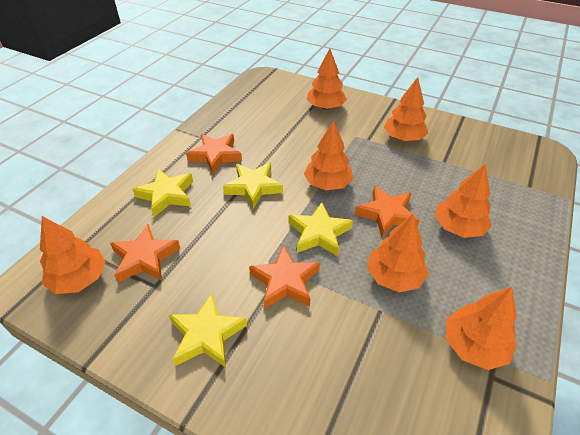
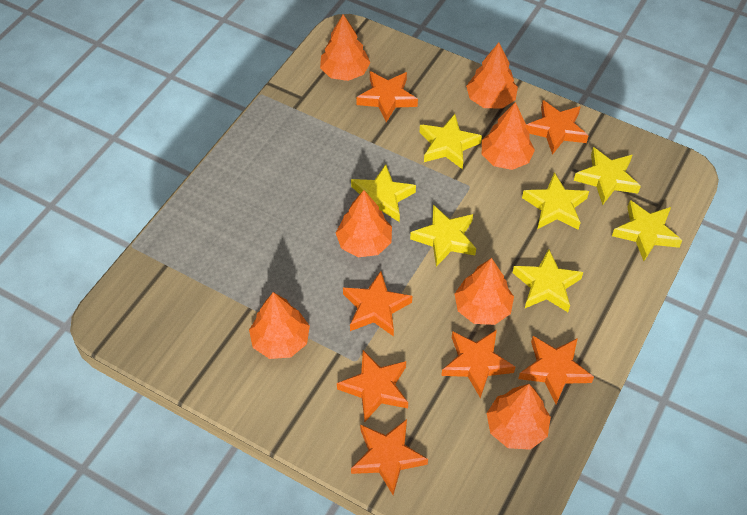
orange star: [110,224,180,283] [186,134,242,174] [249,245,320,309] [355,185,420,237] = 4 -> [337,350,408,422] [343,271,412,337] [351,419,428,495] [356,71,418,123] [441,330,515,398] [518,336,594,404] [525,100,589,155] = 7
yellow star: [133,169,193,217] [169,293,247,368] [223,163,283,209] [289,202,353,256] = 4 -> [351,164,416,222] [410,205,476,267] [420,114,482,169] [513,249,583,312] [522,172,589,230] [574,147,641,205] [612,200,683,261] = 7

